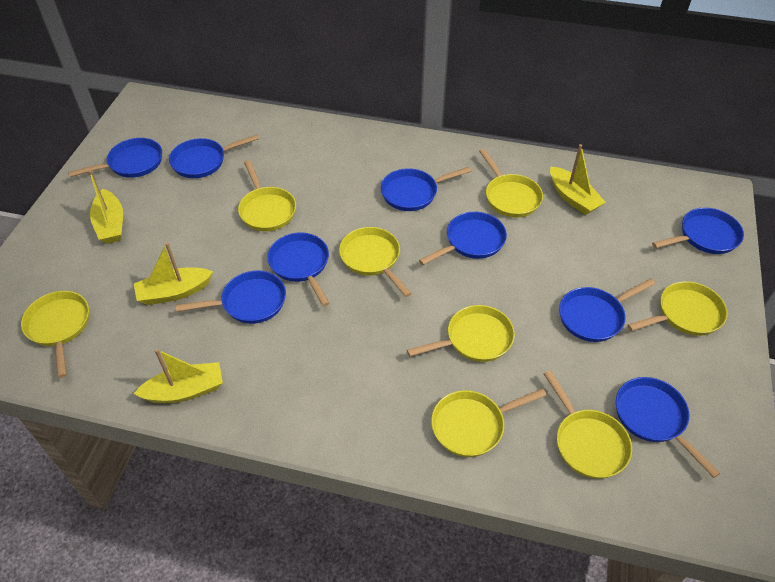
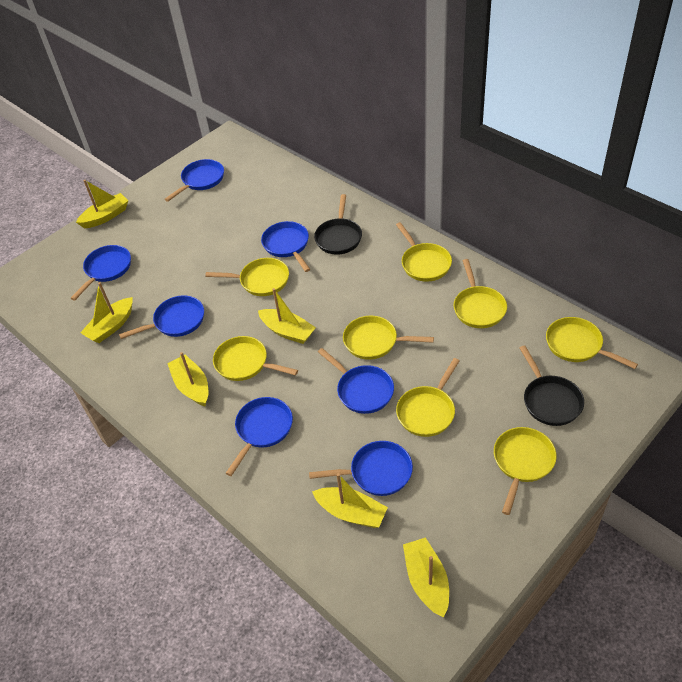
black pan: none = 0 -> [314,194,362,255] [520,345,584,426] = 2
blue pan: [68,138,162,178] [169,134,259,178] [176,271,286,324] [267,233,330,307] [381,167,471,211] [419,212,507,265] [559,278,655,342] [616,377,720,478] [652,208,744,254] = 9 -> [71,245,131,301] [119,295,204,339] [165,159,224,202] [226,397,293,476] [261,221,310,272] [309,441,413,496] [318,348,394,414] = 7
yellow boat: [88,170,123,244] [134,242,213,305] [134,349,223,403] [550,144,606,215] = 4 -> [76,180,128,228] [80,282,133,343] [167,352,208,406] [258,288,316,344] [312,473,388,528] [403,537,449,617] = 6

